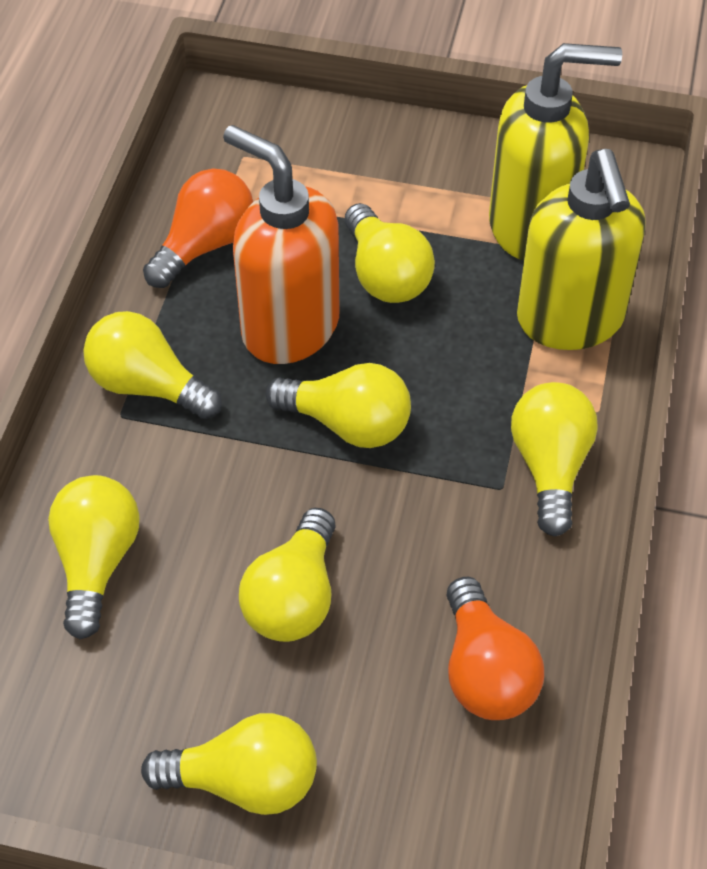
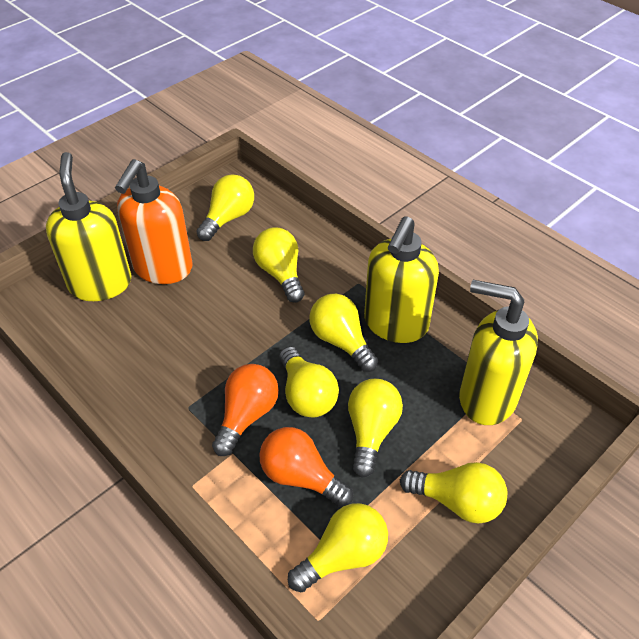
yellow soap dispenser: [489,43,622,260] [517,149,646,350] = 2 -> [46,152,132,301] [364,216,439,343] [459,280,538,425] = 3

